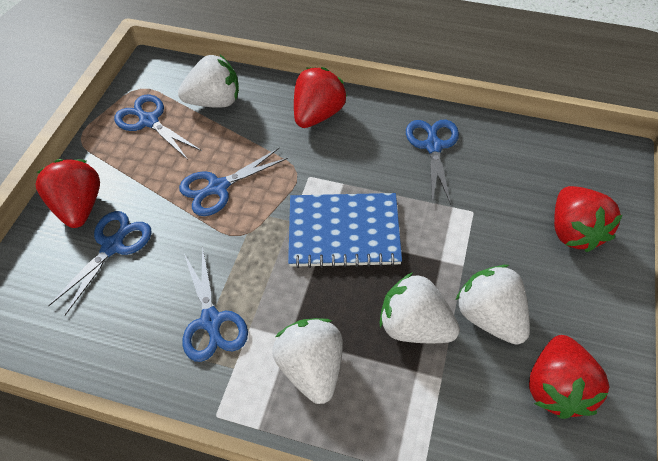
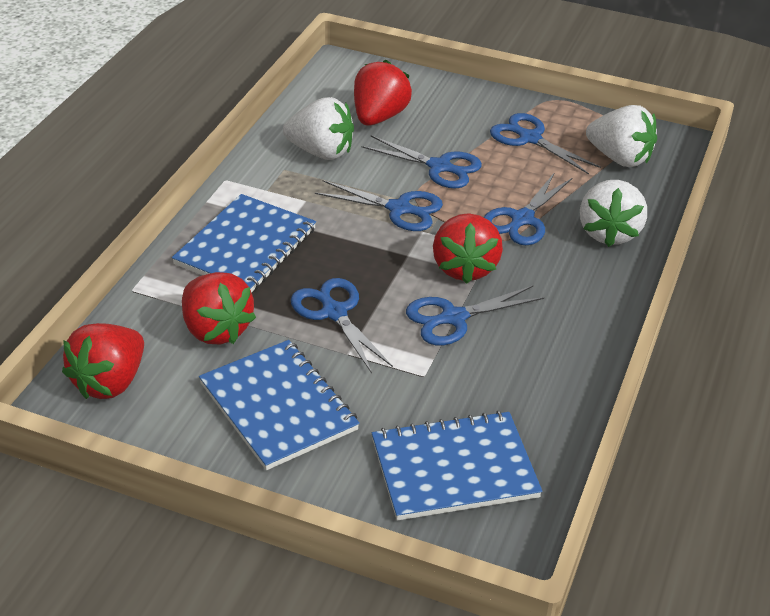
blue notebook: [288,193,402,268] = 1 -> [172,194,316,293] [199,340,360,470] [372,411,542,521] = 3
blue scissors: [48,211,152,316] [114,95,202,160] [179,148,288,216] [183,246,248,362] [406,120,459,205] = 5 -> [291,278,393,373] [315,180,443,231] [361,135,482,188] [406,286,544,345] [484,172,572,245] [490,113,601,175] = 6
white strawberry: [178,55,239,108] [272,318,343,404] [379,272,460,343] [455,265,530,345] = 4 -> [283,97,354,160] [580,180,647,247] [586,105,657,167] = 3

